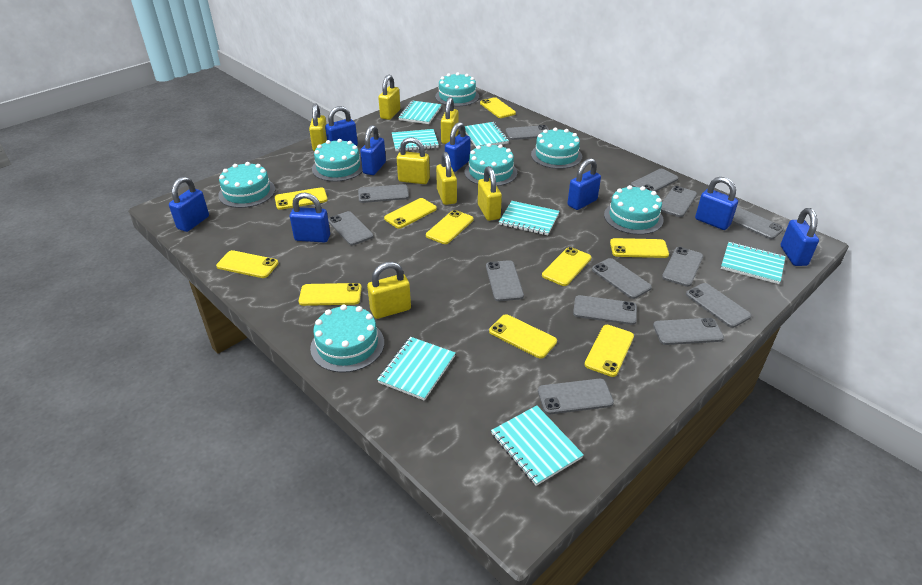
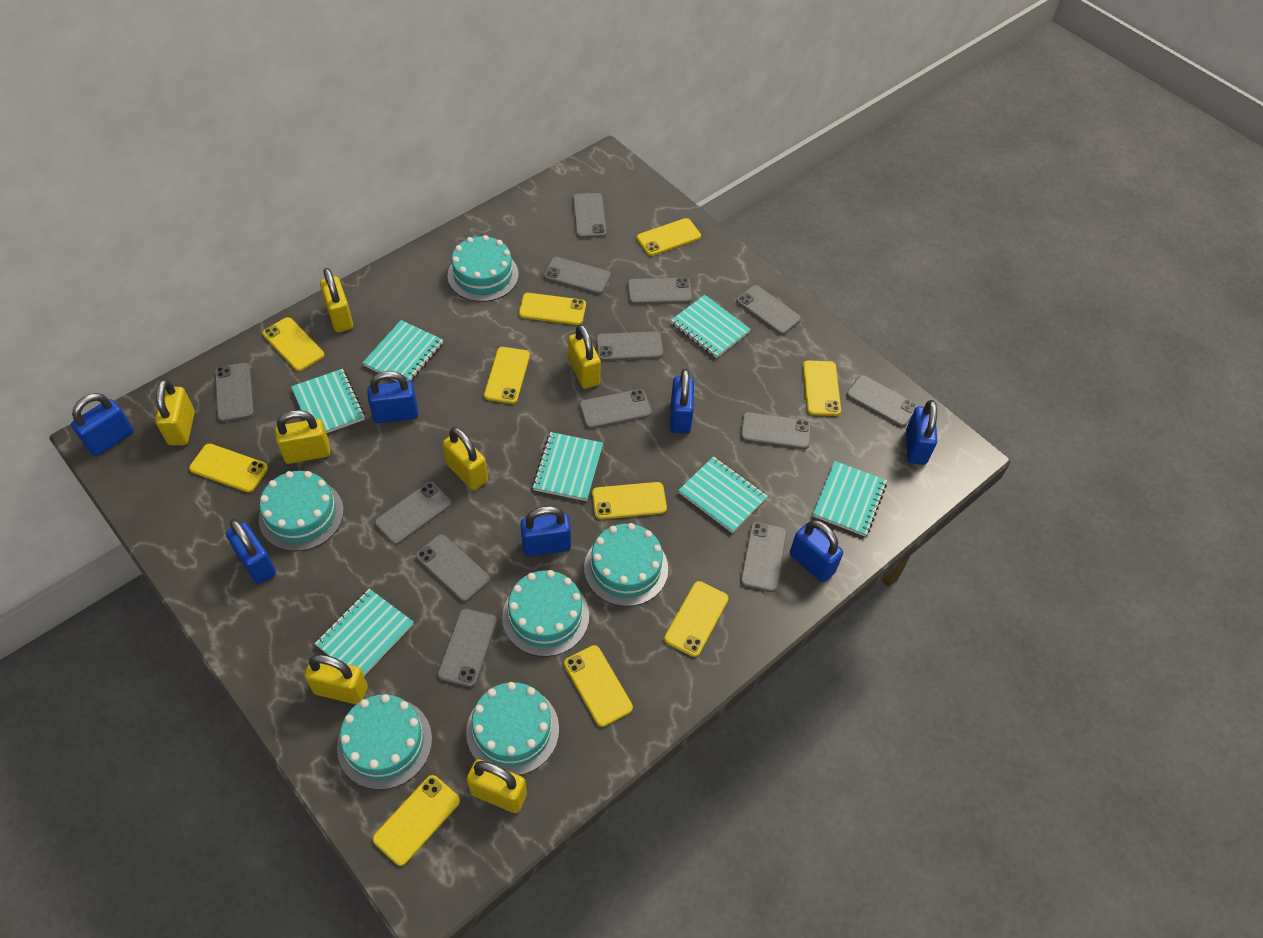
blue padlock: [169,177,209,232] [290,192,330,242] [325,106,358,146] [360,125,386,175] [445,122,471,172] [568,158,601,210] [695,177,738,230] [781,208,819,266] = 8 -> [71,393,133,456] [226,519,276,584] [367,371,418,423] [520,506,571,557] [670,369,694,433] [790,520,843,582] [906,400,937,465] = 7
turquoise cake: [218,162,275,208] [310,304,384,373] [312,139,363,182] [435,72,479,107] [465,143,517,186] [531,128,582,169] [604,185,664,235] = 7 -> [259,471,344,551] [337,694,432,790] [448,235,519,302] [466,682,559,775] [502,570,589,657] [584,523,668,606] = 6

